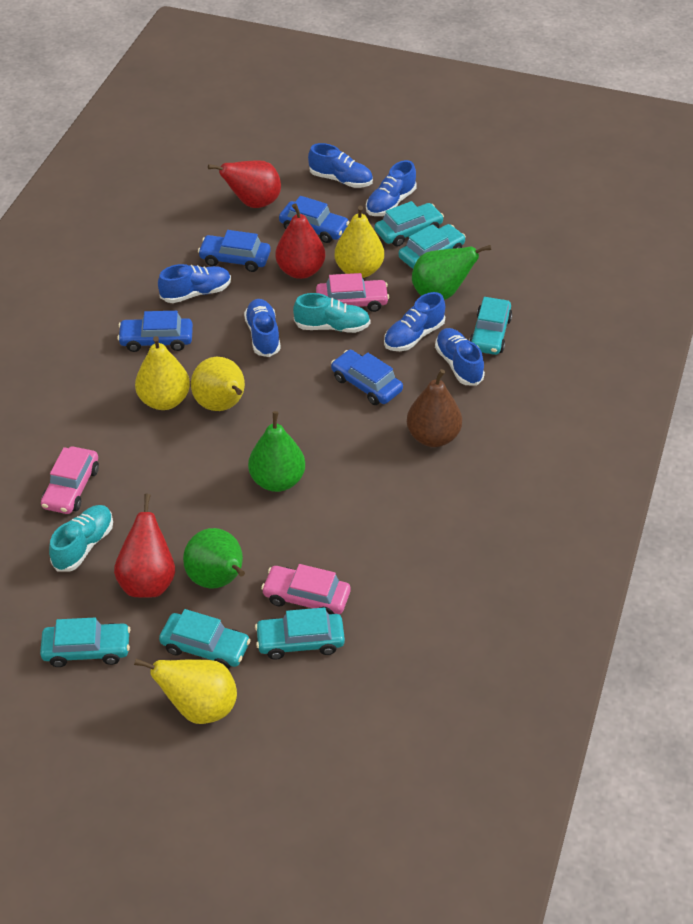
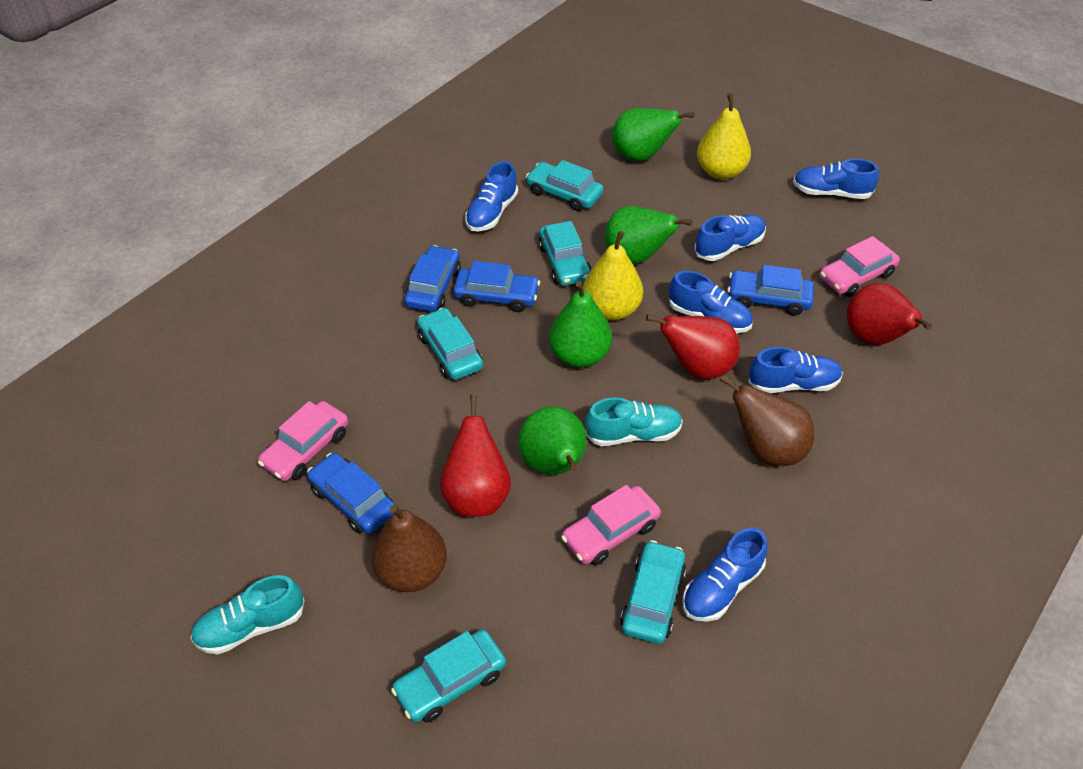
brown pear: [407,369,462,447] = 1 -> [371,505,447,592] [720,375,814,466] = 2
green pear: [183,528,245,589] [248,411,305,492] [412,245,491,300] = 3 -> [518,407,587,475] [549,281,612,368] [605,206,693,264] [612,108,694,161] = 4
turquoise car: [40,618,131,667] [159,609,251,669] [255,607,345,660] [375,201,444,247] [398,224,466,269] [469,297,512,355] = 6 -> [391,629,506,722] [417,308,483,380] [526,160,604,211] [538,221,592,286] [620,540,686,644] = 5
yellow pear: [134,659,237,724] [135,336,190,410] [191,357,245,411] [334,206,384,278] = 4 -> [583,231,643,321] [697,93,751,180] = 2

